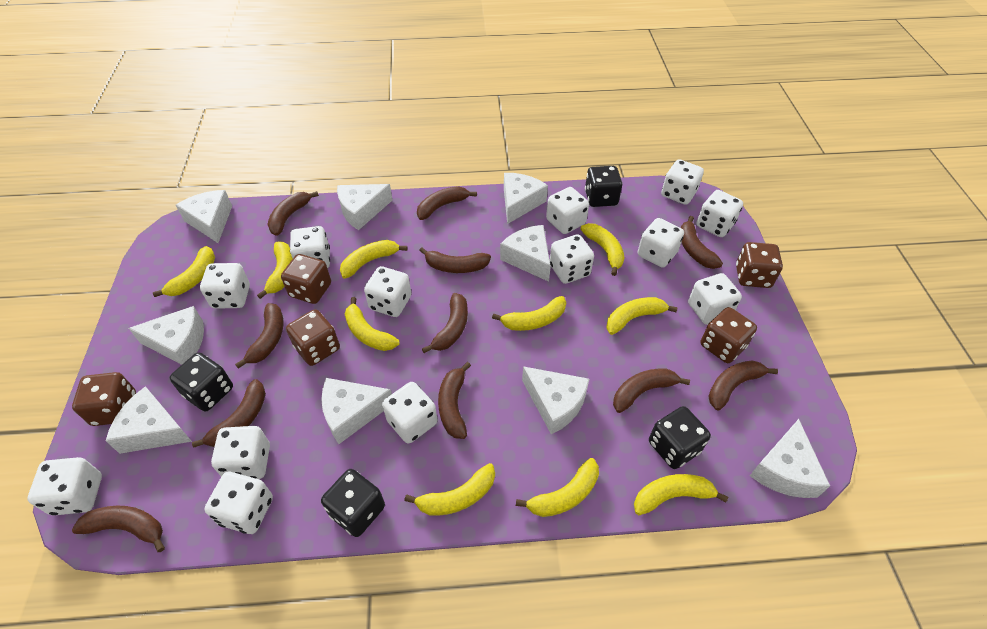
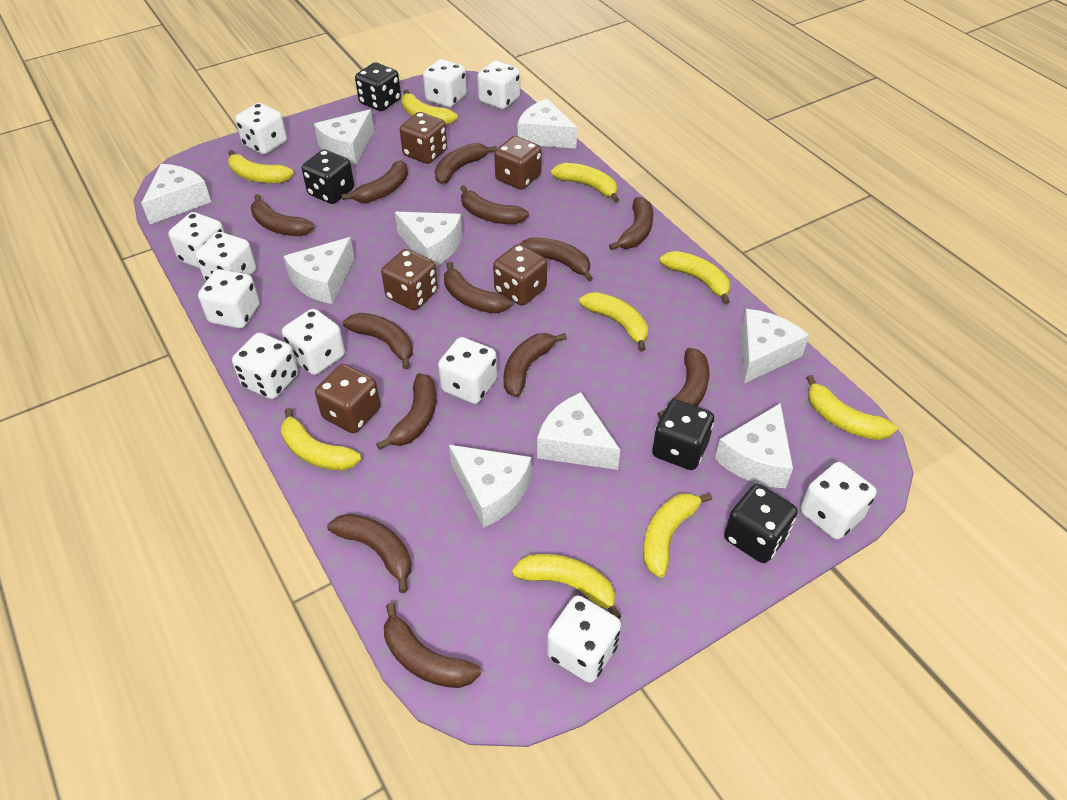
brown banana: [72,506,165,552] [192,379,266,448] [235,303,284,369] [267,191,319,236] [417,186,477,220] [419,247,491,273] [422,293,468,353] [438,362,471,439] [613,368,690,413] [681,216,723,269] [708,360,778,410] = 11 -> [251,194,315,236] [327,514,411,593] [342,160,408,203] [343,313,413,369] [376,373,436,450] [384,603,481,688] [435,143,497,184] [444,262,512,313] [460,185,529,224] [504,333,567,397] [520,238,593,281] [609,197,653,250] [657,348,709,419] = 13
white dice: [28,457,102,516] [200,263,250,309] [204,472,273,534] [211,426,270,479] [290,226,330,268] [364,266,411,317] [382,382,437,444] [546,187,589,234] [550,234,594,284] [638,218,684,268] [661,159,704,205] [688,273,742,325] [697,190,743,237] = 13 -> [168,212,225,269] [195,232,256,281] [198,269,260,329] [232,333,298,399] [235,103,287,155] [282,309,345,375] [423,59,467,107] [438,337,497,404] [477,61,520,109] [547,596,621,683] [800,462,877,540] = 11
yellow banana: [153,246,215,297] [257,242,293,299] [340,240,408,279] [345,297,400,351] [404,463,495,516] [492,296,566,331] [516,458,599,517] [580,223,625,276] [606,297,677,335] [634,474,728,515] = 10 -> [228,150,294,183] [281,408,361,471] [402,89,457,125] [512,554,621,619] [551,163,619,202] [579,292,648,351] [643,493,712,578] [660,251,730,304] [807,375,897,440] = 9

